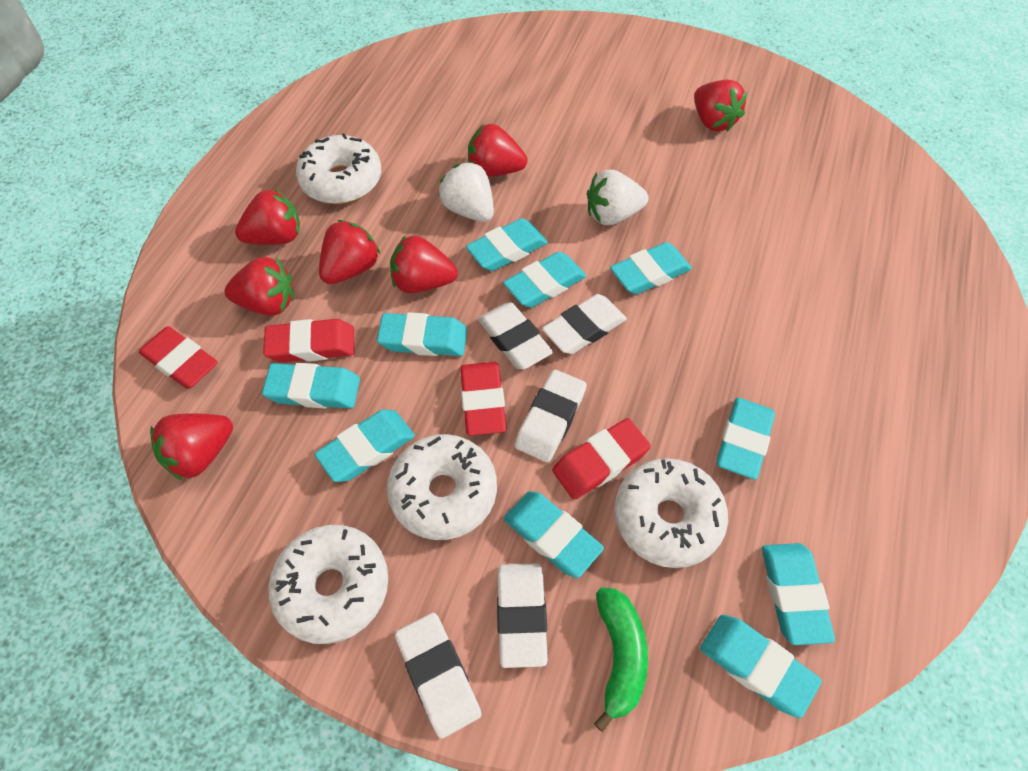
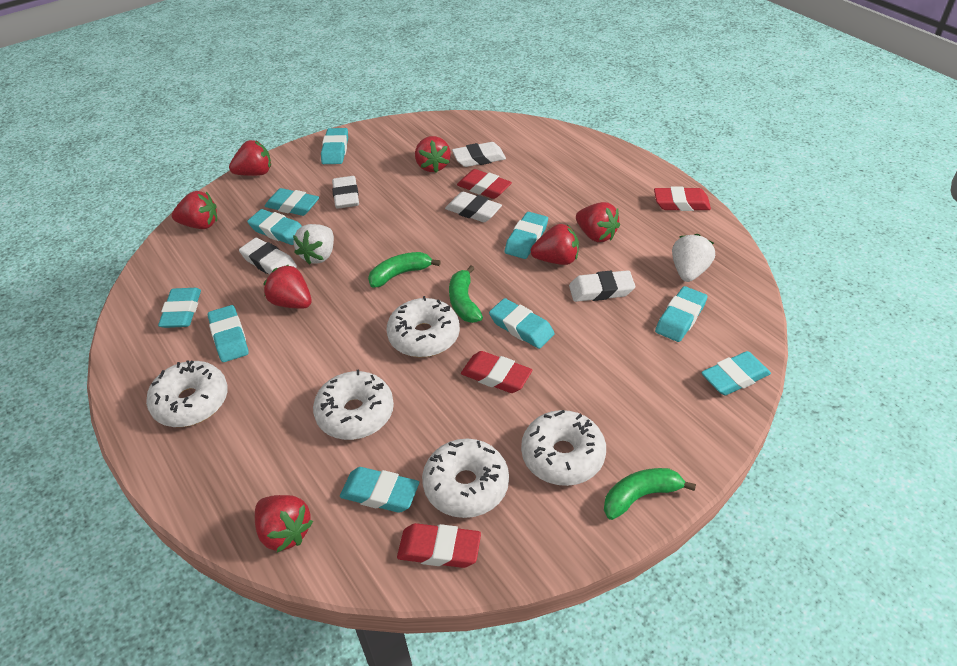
green banana: [594,587,648,732] = 1 -> [368,252,441,288] [449,265,483,323] [604,468,696,520] = 3
white donut: [268,525,389,644] [296,133,381,204] [387,434,497,540] [614,458,728,568] = 4 -> [146,360,228,427] [313,370,394,440] [387,296,460,358] [422,439,509,518] [521,410,606,486] = 5

